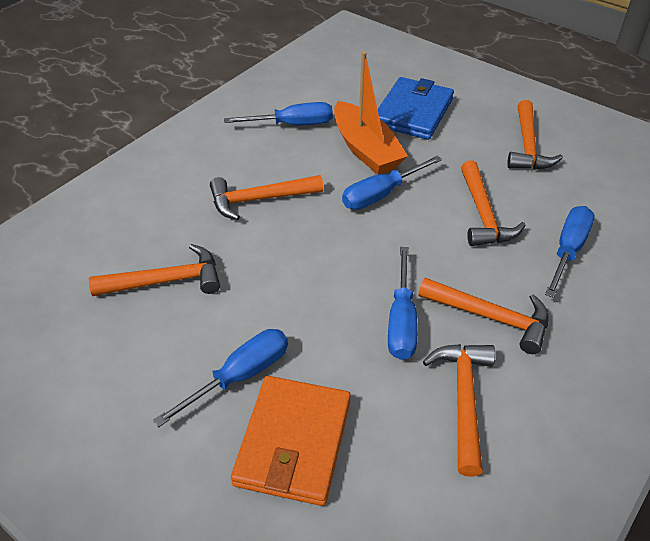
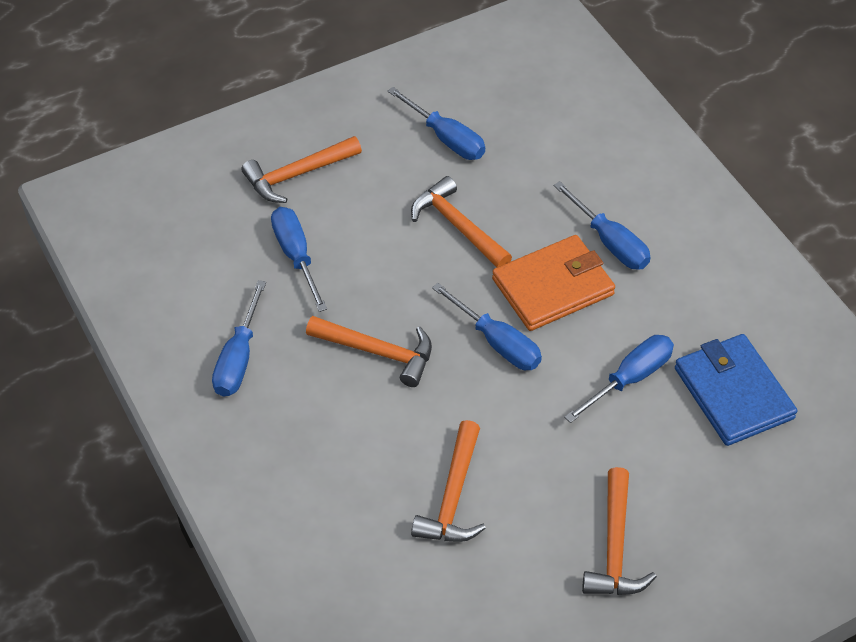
blue screwdriver: [153,329,288,427] [224,102,333,125] [342,156,442,210] [388,247,418,360] [545,206,595,298] = 5 -> [212,280,266,397] [271,207,327,312] [388,87,485,160] [432,283,542,370] [553,181,651,270] [564,335,674,423] = 6
orange boat: [334,52,408,175] = 1 -> none = 0
orange hammer: [89,244,220,296] [210,175,324,220] [418,278,549,354] [423,344,495,477] [461,160,525,246] [507,100,563,170] = 6 -> [241,136,362,203] [306,316,432,387] [411,176,512,267] [411,420,486,542] [582,467,657,595] = 5

